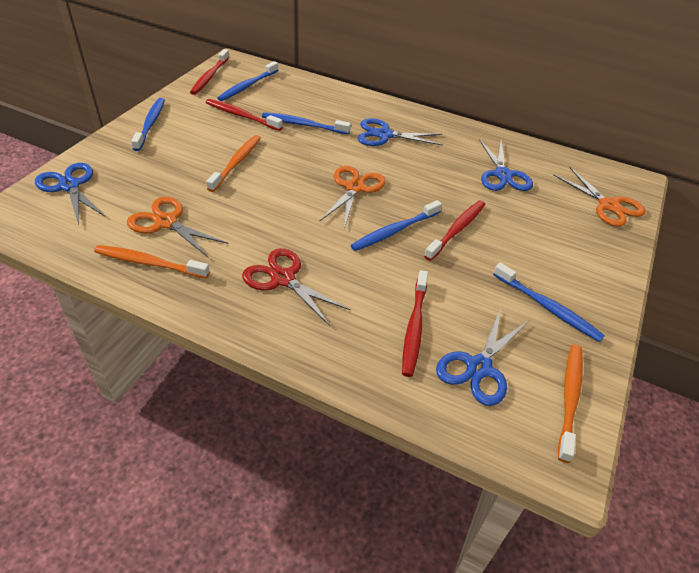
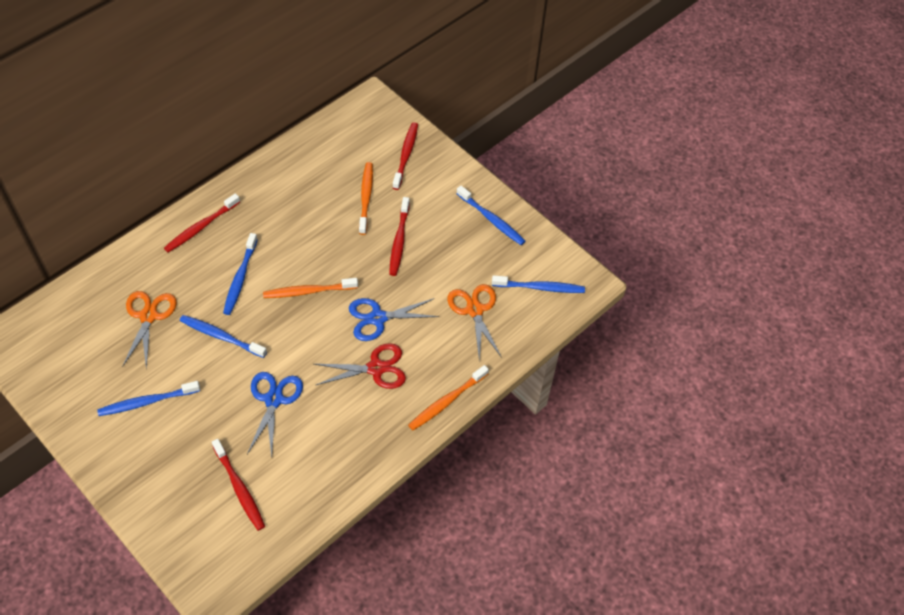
blue scissors: [35,163,106,225] [358,118,443,146] [436,309,529,406] [479,139,533,191] = 4 -> [247,372,303,457] [349,298,439,341] = 2
orange scissors: [127,197,229,258] [320,166,386,229] [553,167,646,227] = 3 -> [122,291,177,369] [447,284,502,361] = 2

